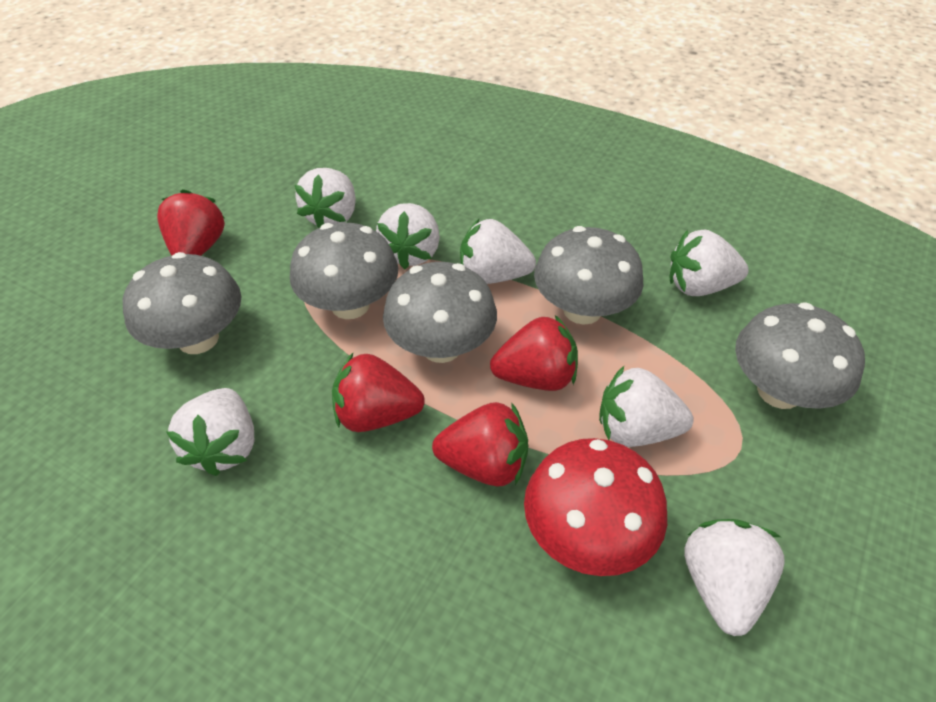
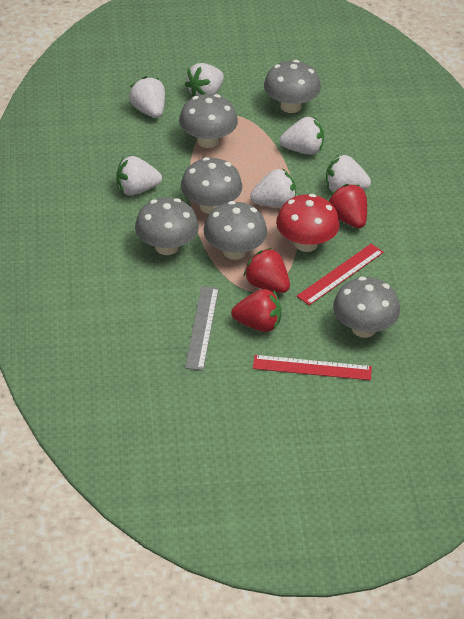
grey mushroom: [123,252,241,354] [290,223,398,319] [383,262,497,363] [534,226,643,325] [735,302,865,409] = 5 -> [135,197,199,255] [179,94,238,148] [181,157,242,214] [204,201,267,260] [264,60,321,113] [333,277,400,338] = 6
grey ruler: none = 0 -> [185,286,219,371] = 1
red ruler: none = 0 -> [253,355,372,380] [297,244,384,305] = 2
red strawberry: [157,189,225,256] [332,353,425,432] [432,402,529,486] [490,315,578,391] = 4 -> [231,289,281,332] [244,248,290,293] [329,184,367,228] = 3
white strawberry: [166,388,254,476] [295,168,356,228] [376,203,440,269] [460,219,536,284] [599,366,694,447] [670,229,749,296] [684,519,785,636] = 7 -> [116,156,162,195] [129,76,165,118] [185,63,224,97] [250,168,296,208] [280,117,324,155] [326,154,371,192] = 6

